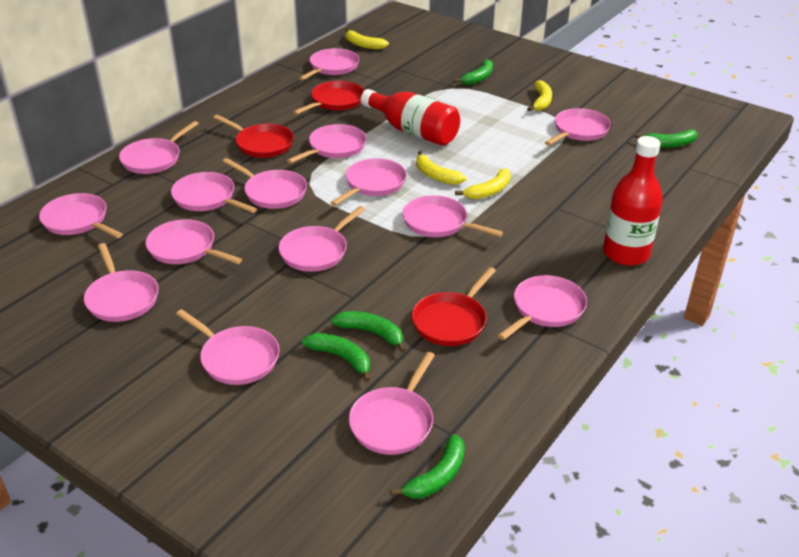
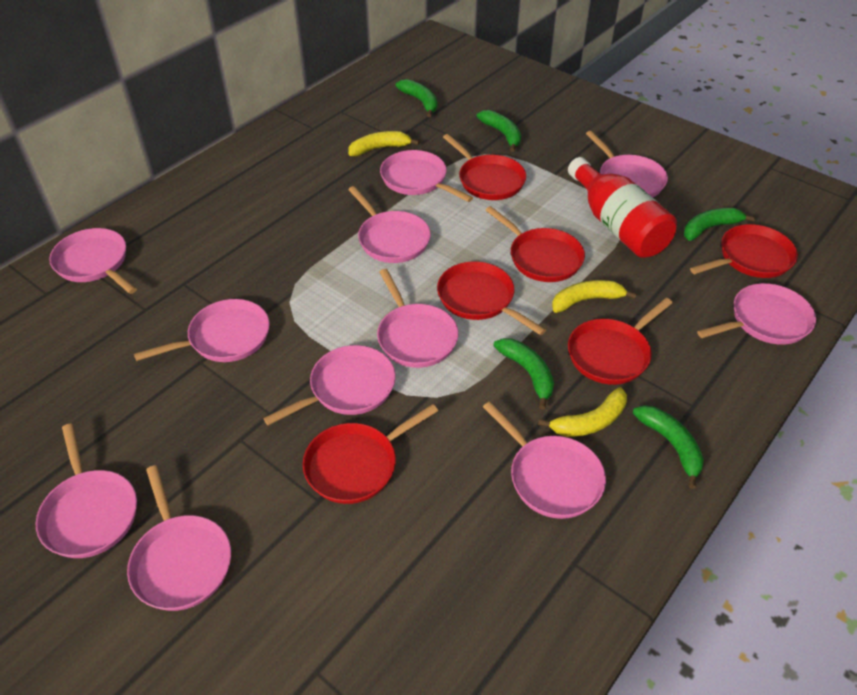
pink pan: [39,193,123,238] [84,243,159,322] [119,121,199,174] [146,219,242,264] [171,172,257,213] [176,309,279,385] [222,158,307,209] [279,206,365,272] [287,124,366,164] [299,48,360,80] [330,158,407,206] [349,352,435,455] [402,195,503,237] [498,275,587,340] [545,108,611,146] = 15 -> [36,424,137,558] [49,228,137,294] [127,465,231,611] [134,299,270,362] [263,345,395,425] [348,186,431,263] [377,269,458,368] [380,150,473,202] [483,401,606,519] [586,131,668,197] [697,283,816,345] = 11
red bottle: [361,89,460,146] [603,136,663,266] = 2 -> [568,157,677,258] = 1
red pan: [213,115,294,158] [293,81,364,115] [412,267,496,346] = 3 -> [303,404,438,504] [437,261,546,335] [443,134,526,200] [486,206,585,282] [568,298,673,385] [690,224,798,278] = 6
yellow banana: [346,29,389,50] [416,151,466,185] [455,168,511,200] [527,80,552,111] = 4 -> [348,131,420,156] [538,387,627,437] [552,280,637,313] = 3

